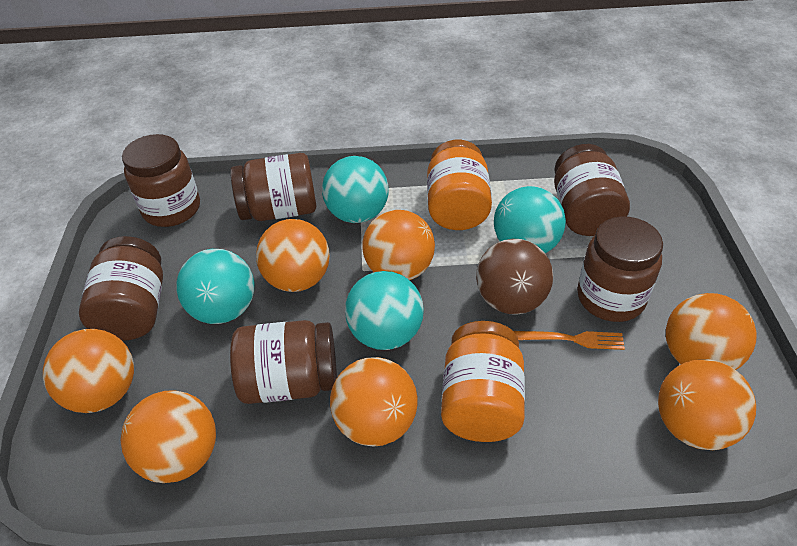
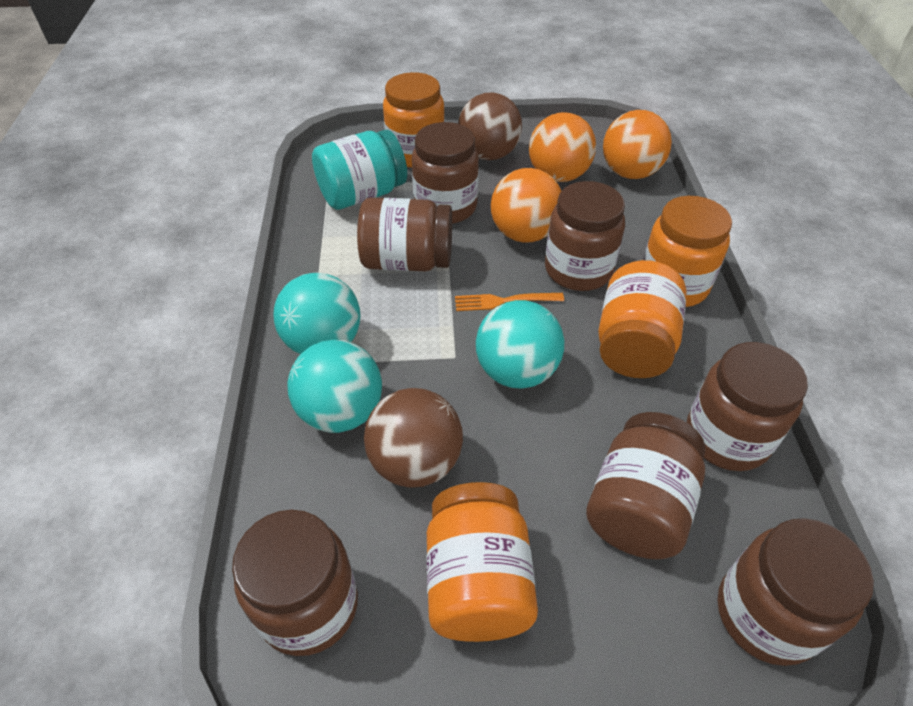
brown ball: [476,239,553,315] = 1 -> [364,388,463,488] [458,92,522,160] = 2
brown jar: [79,236,163,341] [122,134,200,227] [230,153,316,221] [230,320,337,404] [554,144,630,236] [577,216,663,322] = 6 -> [232,510,358,656] [357,198,452,271] [412,122,479,224] [545,181,625,291] [586,412,705,559] [687,342,808,471] [718,518,874,666] = 7
orange ball: [43,329,134,413] [121,390,216,483] [256,219,330,292] [330,357,418,447] [363,210,435,280] [658,359,756,450] [666,293,757,370] = 7 -> [491,168,561,243] [529,112,596,182] [603,110,672,179] = 3
orange jar: [427,140,492,230] [441,321,525,442] = 2 -> [383,72,445,168] [426,482,538,642] [598,260,686,378] [643,196,732,307] = 4
turquoise ball: [176,249,254,324] [322,156,389,223] [345,271,424,350] [494,186,566,253] = 4 -> [273,273,361,354] [287,340,382,433] [476,300,564,389] = 3
turquoise jar: none = 0 -> [312,130,407,210] = 1

